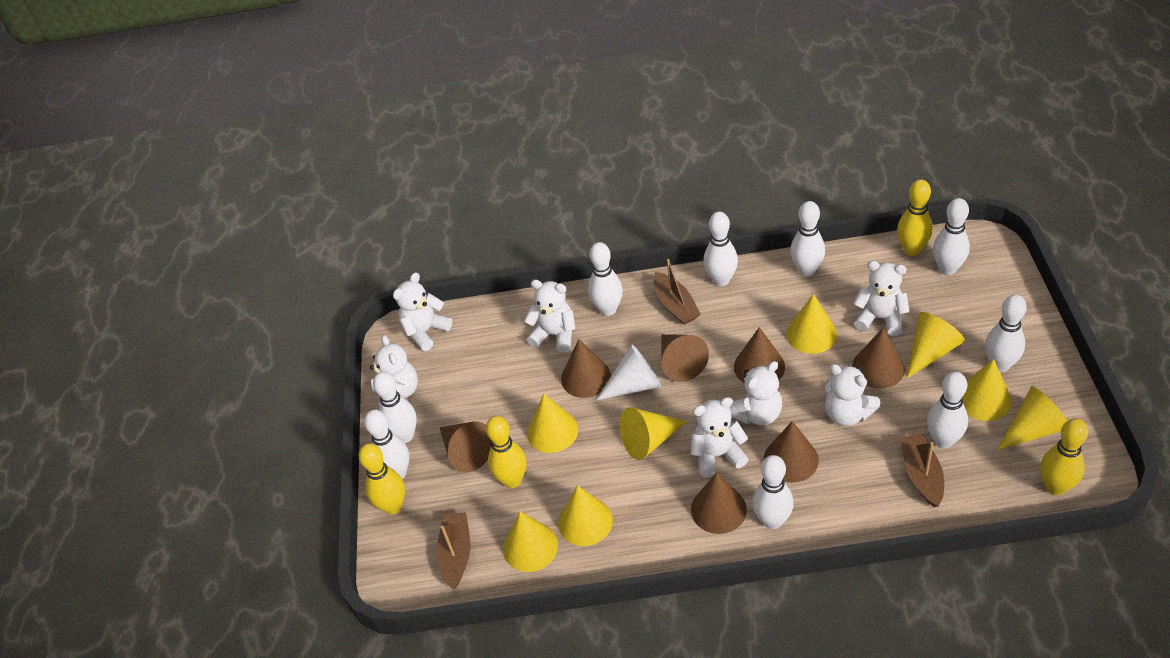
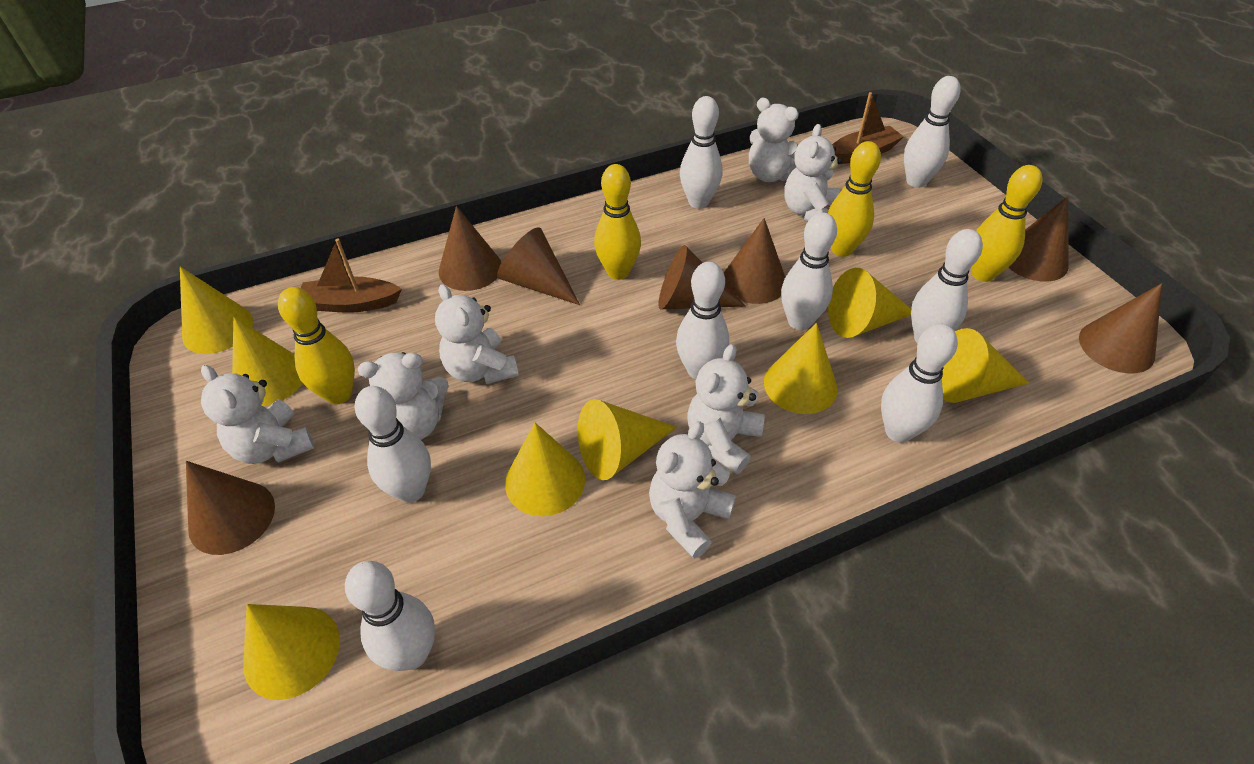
brown boat: [437,512,470,589] [653,259,701,325] [900,434,944,507] = 3 -> [301,239,402,312] [832,92,904,164] = 2
white bowling pin: [364,410,410,479] [373,372,417,443] [588,242,623,316] [703,212,738,286] [752,455,794,529] [790,201,825,277] [927,372,968,448] [933,198,970,275] [985,295,1027,372] = 9 -> [345,561,435,671] [355,386,431,503] [676,262,729,379] [680,96,723,209] [781,212,837,330] [881,324,958,443] [904,76,960,188] [911,229,983,343] = 8
white cone: [596,345,661,401] = 1 -> none = 0

